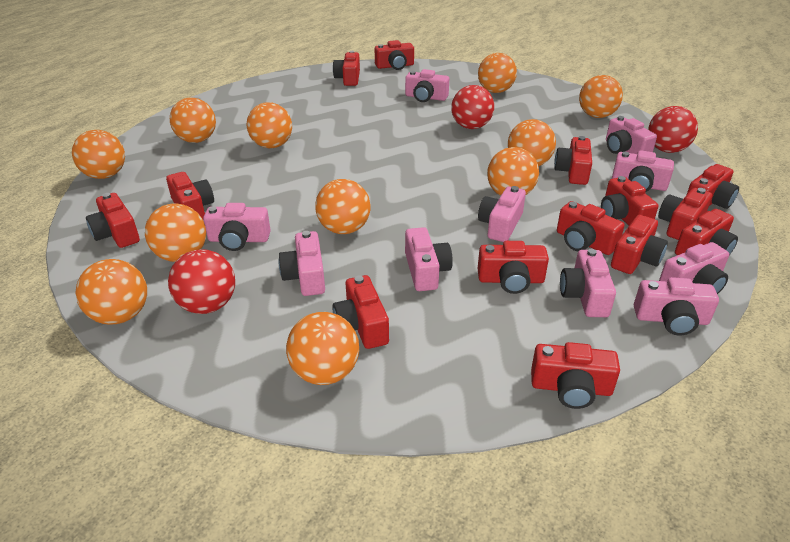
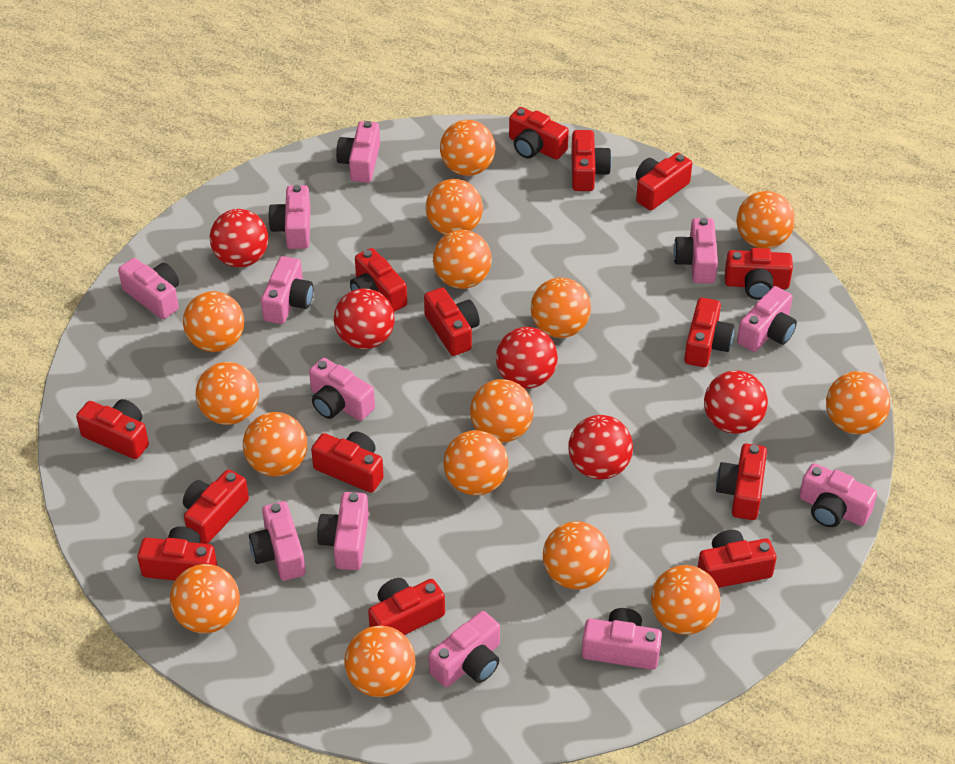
orange ball: [72,130,125,179] [76,259,147,325] [145,203,206,262] [170,97,216,143] [246,102,292,148] [286,312,359,385] [315,179,371,234] [478,53,517,93] [487,147,539,196] [508,119,556,166] [579,75,623,118] = 11 -> [170,564,240,633] [183,291,244,352] [196,362,259,425] [243,412,307,477] [344,626,416,697] [425,179,483,235] [433,230,492,289] [440,120,496,176] [443,430,508,496] [470,379,533,443] [531,277,591,338] [543,521,611,590] [651,565,720,635] [737,191,795,249] [826,371,890,434] = 15
pink camera: [203,203,271,251] [279,231,325,296] [405,69,449,102] [405,227,453,291] [478,186,526,242] [560,249,616,317] [606,116,657,154] [612,150,674,192] [634,277,719,336] [659,242,729,294] = 10 -> [118,258,179,319] [249,501,306,581] [261,256,313,324] [268,185,310,249] [309,358,375,421] [317,492,369,570] [336,121,380,183] [429,611,500,687] [582,608,662,670] [673,218,718,283] [737,286,797,352] [799,463,877,527] = 12
red ball: [168,250,235,314] [451,85,494,129] [648,106,698,153] = 3 -> [210,209,268,267] [334,289,395,349] [496,327,558,389] [568,415,633,480] [704,370,768,434] = 5

